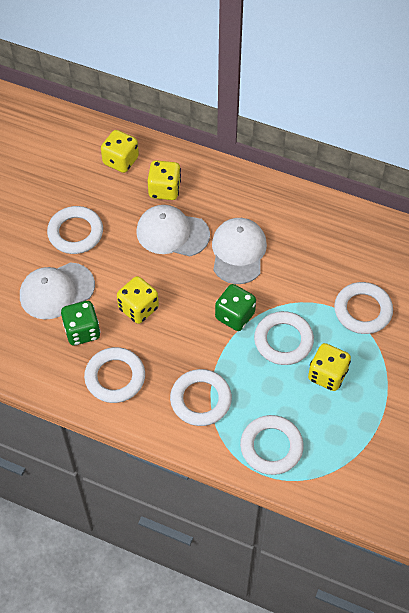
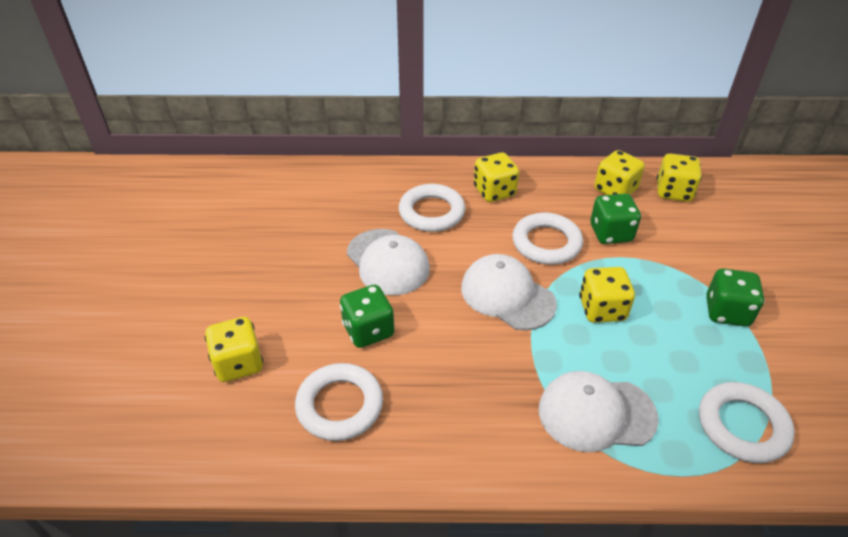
green dice: [61,301,101,345] [215,284,256,331] = 2 -> [340,285,395,348] [591,194,641,244] [706,268,765,327] = 3
white ring: [47,206,103,254] [84,347,145,403] [170,369,232,426] [240,415,304,475] [254,311,314,365] [334,282,393,334] = 6 -> [295,363,383,441] [399,184,465,232] [512,213,583,265] [699,382,795,463] = 4
yellow dice: [101,130,139,173] [117,276,159,324] [147,160,181,200] [308,343,351,391] = 4 -> [205,317,263,382] [474,153,519,202] [579,267,635,323] [595,150,645,195] [657,154,702,202] = 5

